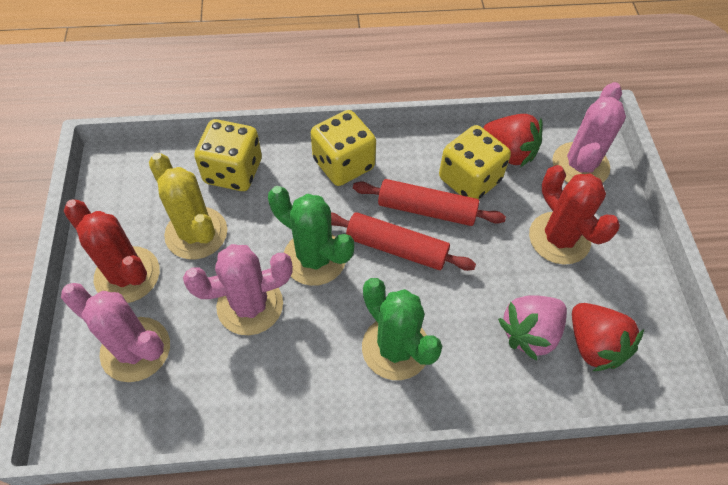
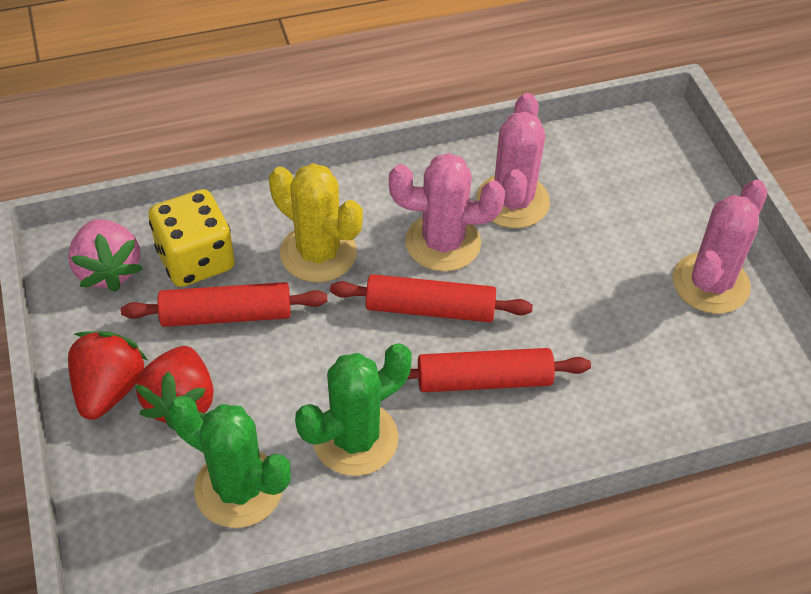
red cactus: [64,199,160,303] [529,165,620,265] = 2 -> none = 0
red rolling pin: [331,212,476,271] [353,179,506,226] = 2 -> [121,282,327,327] [330,274,533,322] [407,348,591,392] = 3
yellow dice: [194,119,262,191] [311,110,376,186] [439,125,511,200] = 3 -> [148,189,235,287] = 1

